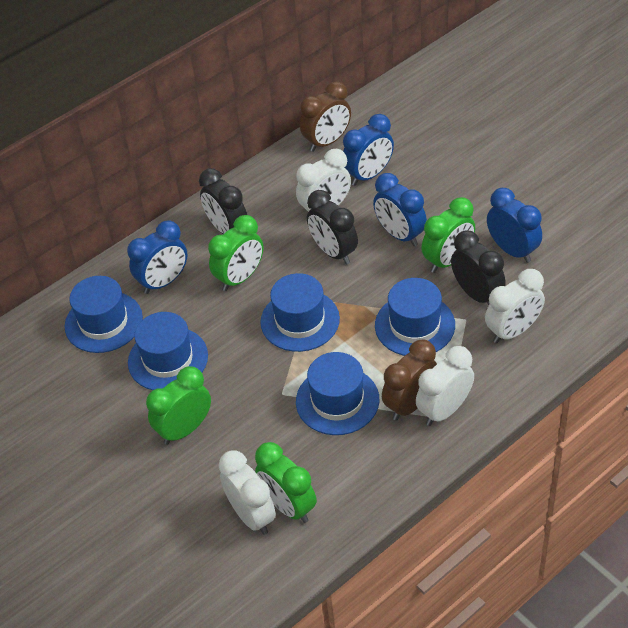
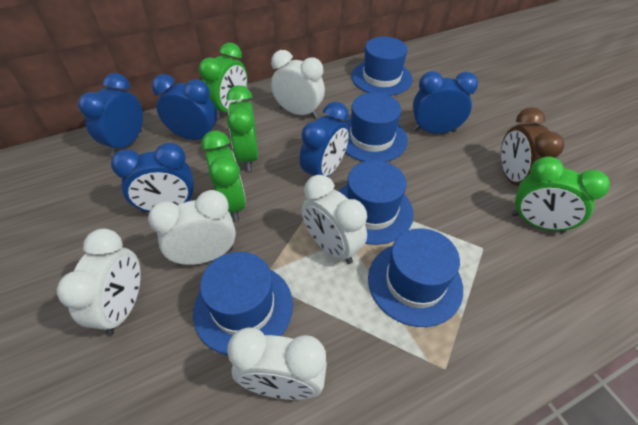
black clock: [199,168,247,234] [307,190,358,265] [451,230,505,306] = 3 -> none = 0
blue clock: [127,221,187,294] [343,114,394,186] [373,173,427,246] [487,188,542,263] = 4 -> [78,73,143,156] [111,142,194,213] [152,74,217,140] [300,102,349,177] [413,71,478,133] = 5
brown clock: [300,81,351,152] [382,340,437,421] = 2 -> [501,107,564,186] = 1
white clock: [219,450,276,535] [296,149,351,218] [416,346,474,426] [485,269,545,343] = 4 -> [57,229,141,335] [148,190,236,265] [227,327,327,400] [271,50,325,118] [302,175,367,264] = 5

